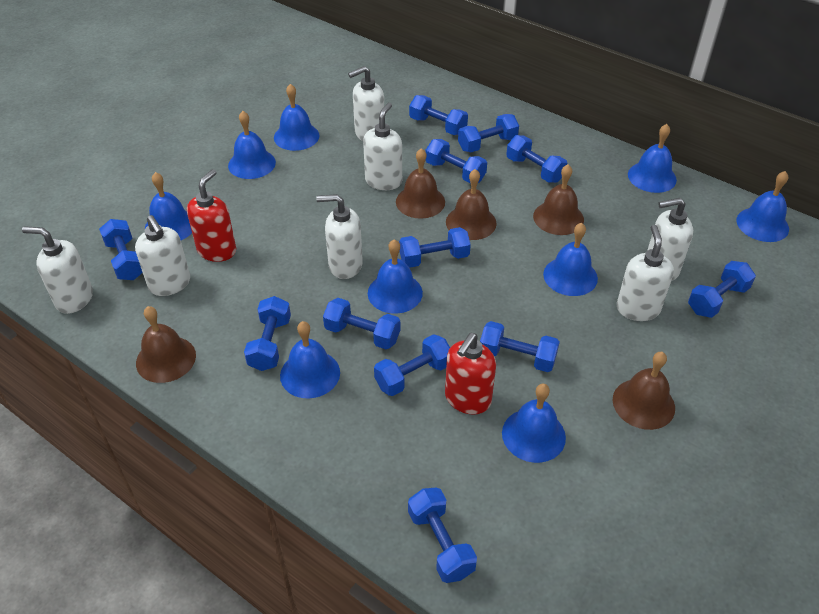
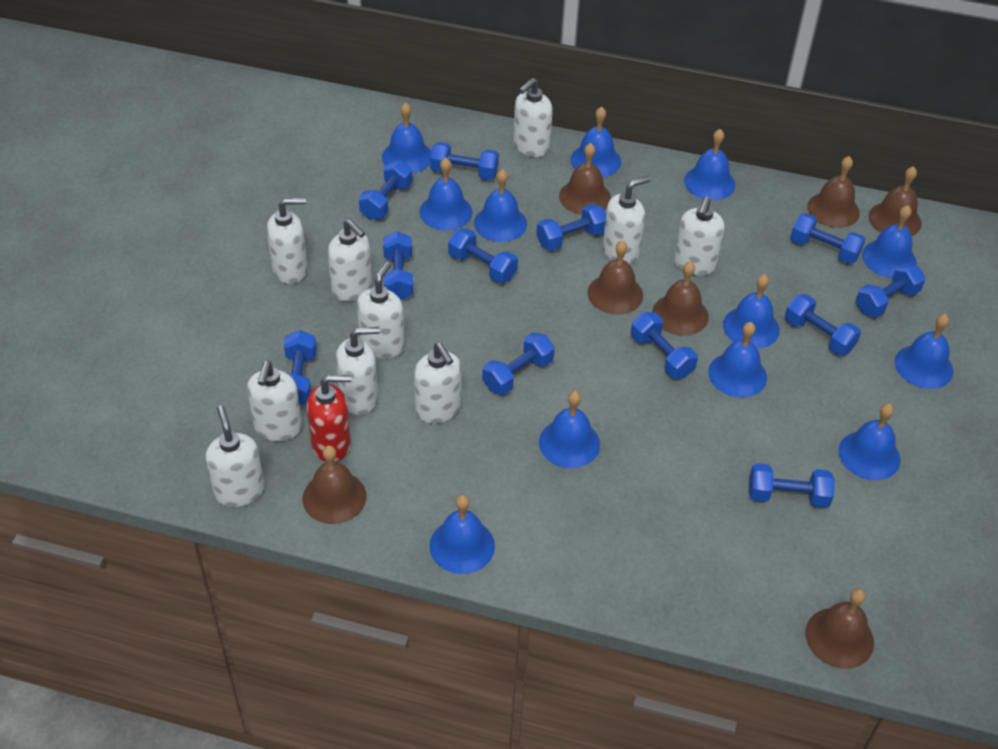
blue bell: [145,172,192,240] [228,111,276,179] [274,84,319,151] [280,321,340,398] [368,239,423,314] [502,384,566,463] [543,223,598,296] [628,124,677,193] [736,171,789,242] = 9 -> [382,102,432,173] [420,158,472,230] [429,495,495,574] [474,169,527,242] [539,391,600,468] [571,107,621,177] [684,129,735,200] [708,322,767,398] [723,274,780,349] [839,403,901,480] [862,205,917,278] [895,314,953,389] = 12
brown bell: [136,306,196,383] [396,148,445,219] [446,169,497,240] [533,164,584,235] [613,352,675,430] = 5 -> [303,445,367,524] [559,143,611,215] [588,240,643,315] [652,261,709,336] [805,589,874,669] [807,156,860,228] [869,166,922,237] = 7
red soap dispenser: [187,169,236,262] [445,333,496,415] = 2 -> [307,375,352,462] = 1
white soap dispenser: [22,226,93,314] [135,215,190,296] [316,194,363,279] [348,66,384,141] [363,102,402,190] [617,225,674,321] [647,198,693,281] = 7 -> [206,406,264,507] [247,361,302,441] [267,198,308,284] [328,219,372,301] [336,327,380,415] [357,262,404,359] [414,343,461,424] [513,78,553,157] [602,176,651,265] [674,197,725,276] = 10

